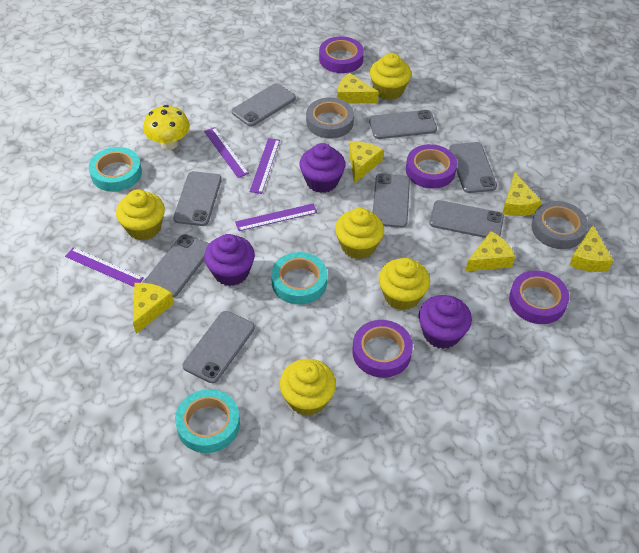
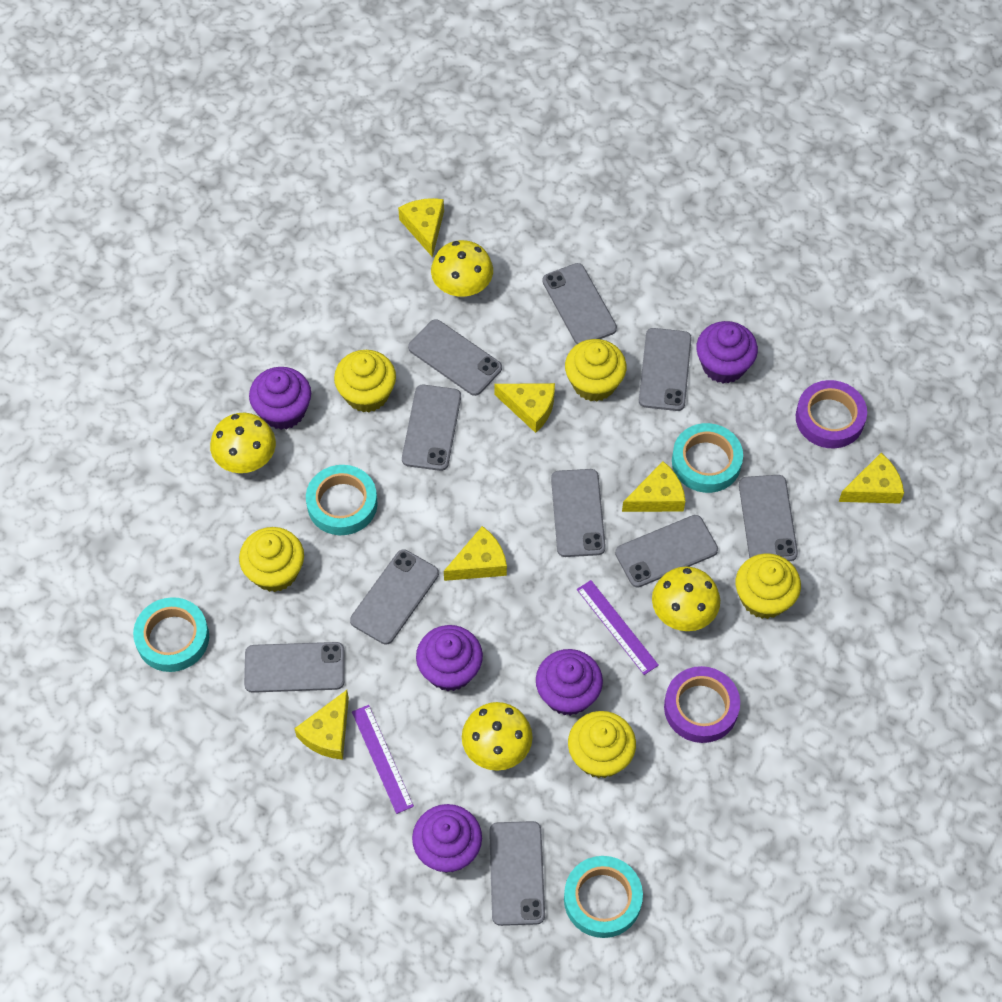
grey phone: [145,234,210,297] [173,171,222,226] [183,311,255,383] [232,83,296,127] [369,110,437,139] [373,173,410,228] [430,200,504,238] [449,142,497,193] = 8 -> [244,642,345,693] [350,549,439,644] [402,385,461,471] [408,319,502,396] [489,821,545,926] [542,263,617,344] [551,469,606,557] [615,515,718,587] [639,328,692,411] [739,475,798,561] = 10
grey tape: [306,98,354,139] [531,201,588,249] = 2 -> none = 0
purple cupcake: [204,234,255,286] [299,143,345,193] [419,295,472,349] = 3 -> [249,367,311,430] [412,804,482,873] [416,625,483,691] [536,649,603,716] [696,321,758,384] = 5
purple ruler: [65,247,144,287] [204,127,249,178] [235,204,317,231] [250,138,280,194] = 4 -> [352,705,414,814] [577,580,659,675] = 2
purple tape: [319,36,364,73] [352,320,413,378] [406,144,457,189] [509,270,569,324] = 4 -> [664,666,740,743] [796,380,867,448] = 2
turquoise tape: [89,147,142,192] [175,389,240,453] [271,252,327,305] = 3 -> [133,597,209,672] [306,465,378,535] [564,856,643,938] [672,423,743,493] = 4
yellow mushroom: [143,105,190,150] = 1 -> [210,413,276,473] [431,240,493,298] [462,702,532,771] [652,567,720,631] = 4

